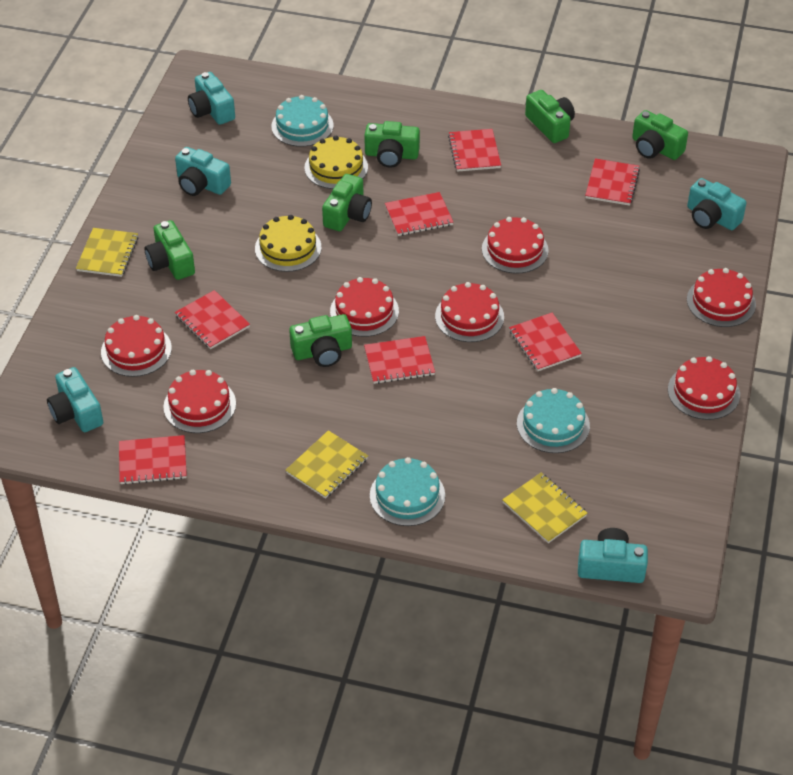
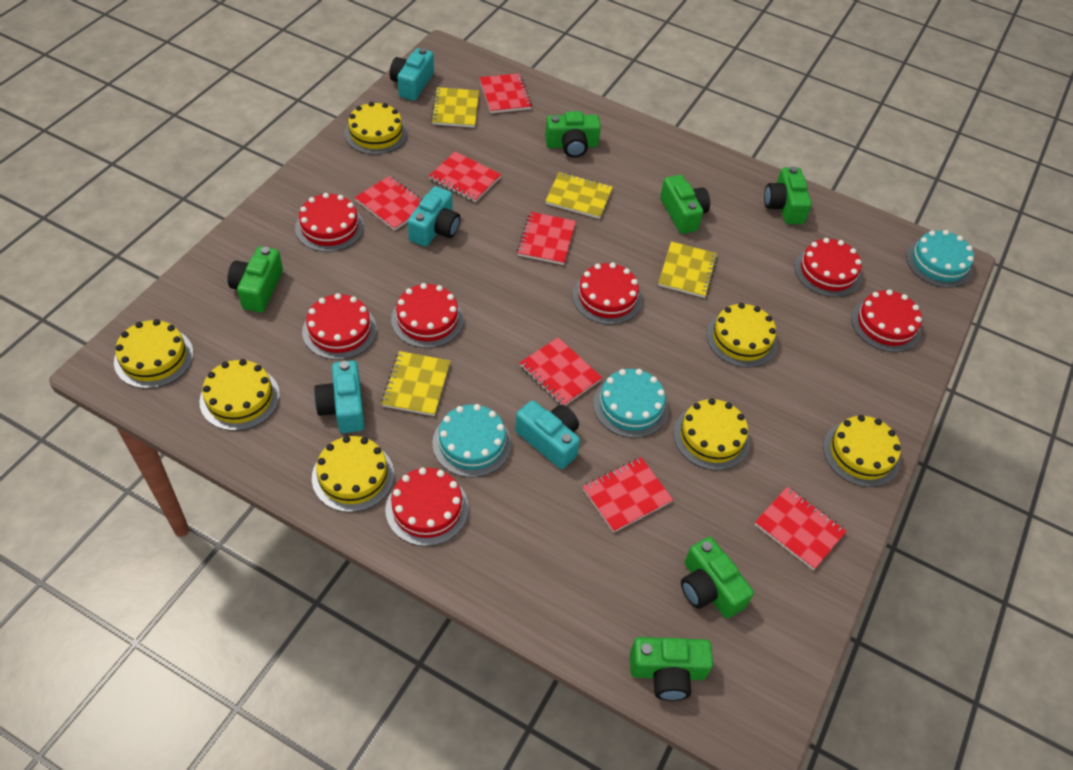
turquoise camera: [47,367,103,432] [175,147,231,196] [188,72,235,125] [578,528,648,583] [687,178,746,230] = 5 -> [314,360,365,433] [390,48,434,101] [408,186,460,247] [515,400,580,469] = 4
yellow cake: [255,215,322,272] [305,136,368,189] = 2 -> [114,319,193,389] [199,359,280,431] [312,436,394,512] [345,102,407,155] [674,398,750,470] [706,303,778,368] [823,415,901,487] = 7
yellow notebook: [76,228,138,277] [286,430,368,499] [502,473,588,543] = 3 -> [381,351,450,416] [431,87,479,128] [545,172,613,219] [658,241,717,298] = 4

